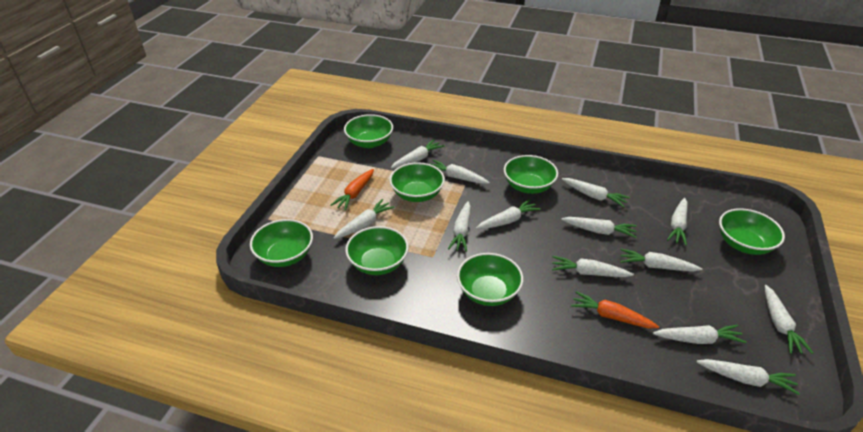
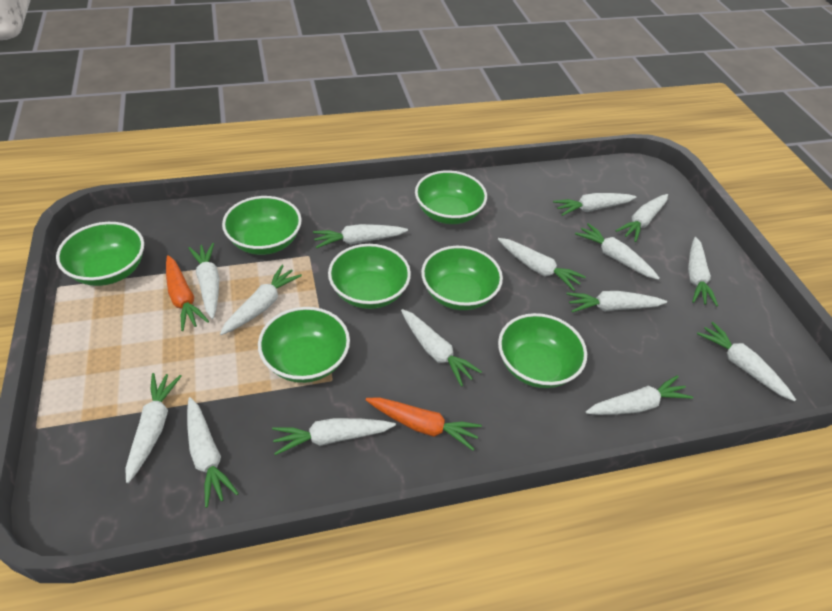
white carrot: [334,199,395,239] [391,139,444,168] [430,160,490,184] [448,201,471,252] [476,199,541,229] [552,256,634,277] [561,217,636,238] [562,178,630,207] [620,249,702,272] [653,325,746,344] [667,198,688,246] [696,359,800,395] [765,285,813,354] = 13 -> [125,373,182,483] [187,397,239,508] [188,243,219,319] [220,265,302,335] [272,418,396,455] [313,224,408,249] [401,309,482,387] [498,238,586,291] [553,193,636,216] [566,291,667,312] [575,223,660,280] [586,375,693,415] [615,194,668,242] [688,237,718,306] [697,322,796,401] = 15

